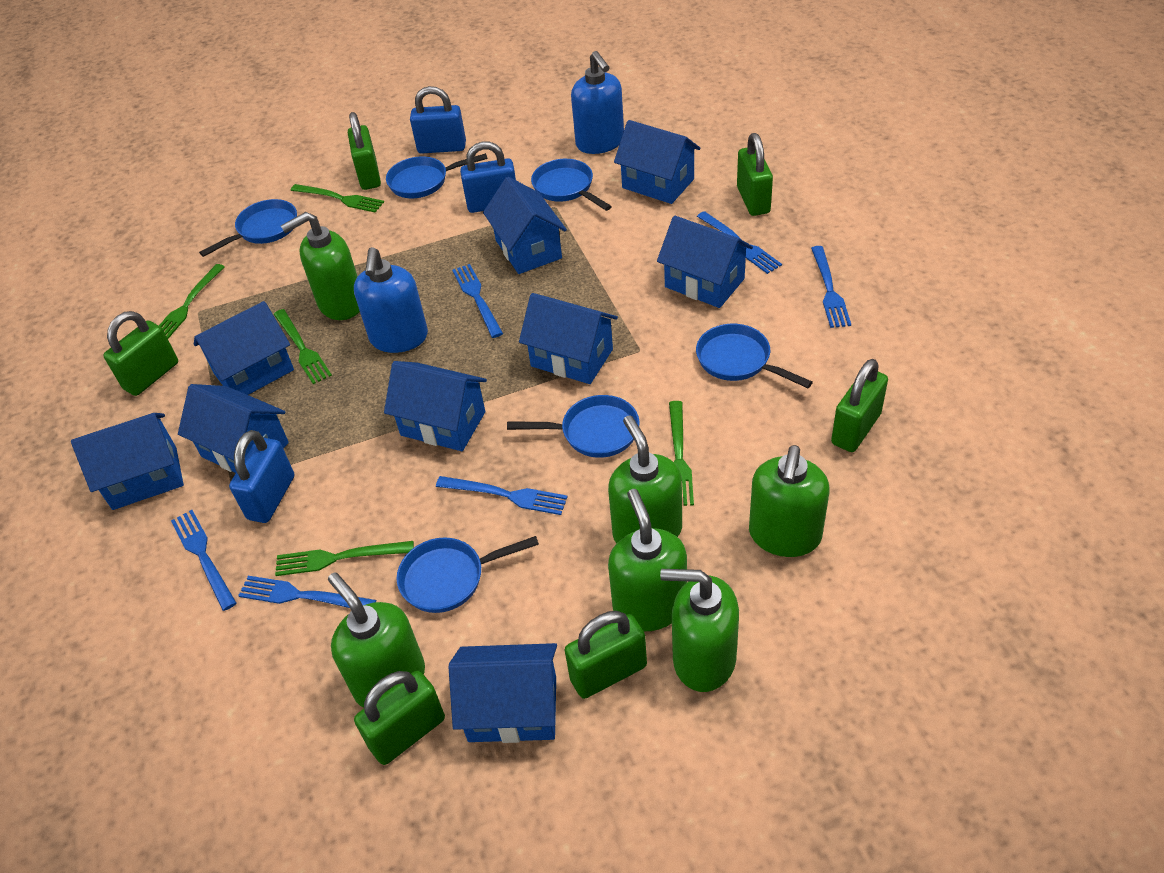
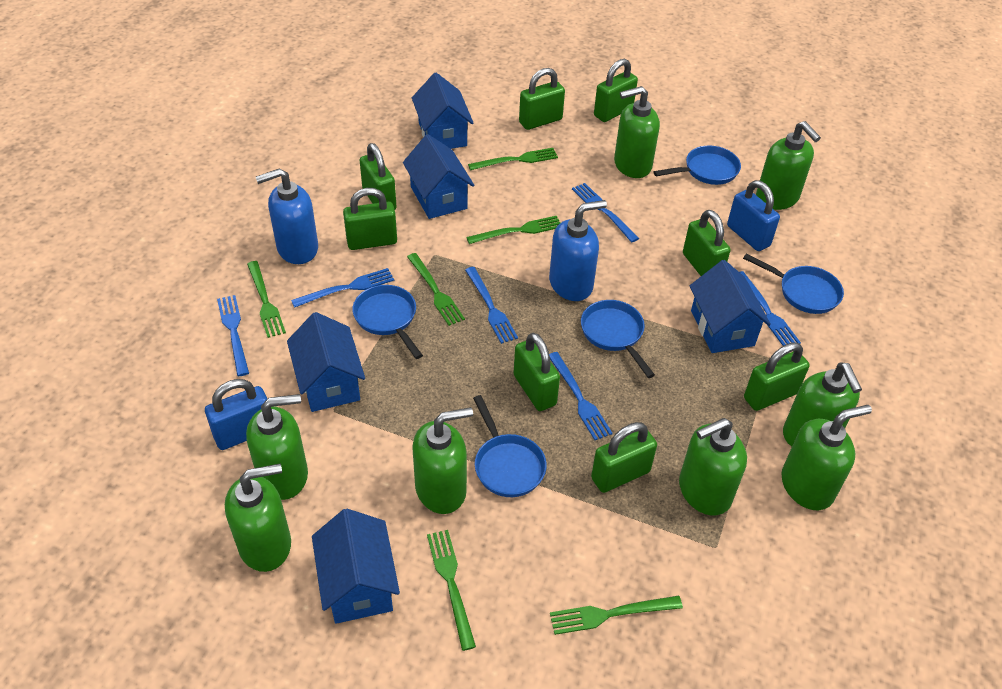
blue house: [71,413,184,510] [178,384,289,473] [194,301,294,395] [384,361,487,451] [448,643,557,743] [483,177,567,274] [519,293,618,384] [614,120,701,204] [657,216,753,308] = 9 -> [287,312,365,412] [312,509,400,624] [403,134,474,219] [412,73,474,149] [690,260,771,353] = 5
blue padlock: [229,430,294,523] [410,86,466,154] [460,142,516,213] = 3 -> [205,379,268,450] [727,180,780,251] = 2
blue pan: [199,199,297,257] [386,153,488,198] [397,536,539,613] [507,395,640,458] [531,159,612,211] [696,324,813,388] = 6 -> [352,285,423,359] [473,395,547,497] [581,300,655,378] [654,146,741,185] [743,253,844,314] = 5
green fork: [159,264,225,339] [273,309,332,384] [275,541,414,576] [291,184,384,213] [669,401,694,506] = 5 -> [247,261,286,338] [407,253,465,326] [427,530,476,651] [466,216,560,244] [468,148,558,170] [550,596,683,635] = 6
green padlock: [103,311,178,396] [348,112,381,190] [354,671,445,765] [565,611,647,699] [737,133,773,216] [831,359,888,452] = 6 -> [343,188,397,250] [360,143,397,210] [514,333,560,411] [519,68,565,130] [591,422,657,493] [594,59,638,122] [683,210,731,276] [744,342,810,411] = 8
green soap dispenser: [281,212,360,320] [328,572,425,707] [608,415,682,544] [608,489,687,631] [660,569,739,692] [749,445,829,557] = 6 -> [225,463,291,572] [246,394,308,500] [412,407,473,514] [614,86,660,178] [679,418,747,515] [756,121,821,210] [781,405,872,510] [783,362,862,447] = 8

